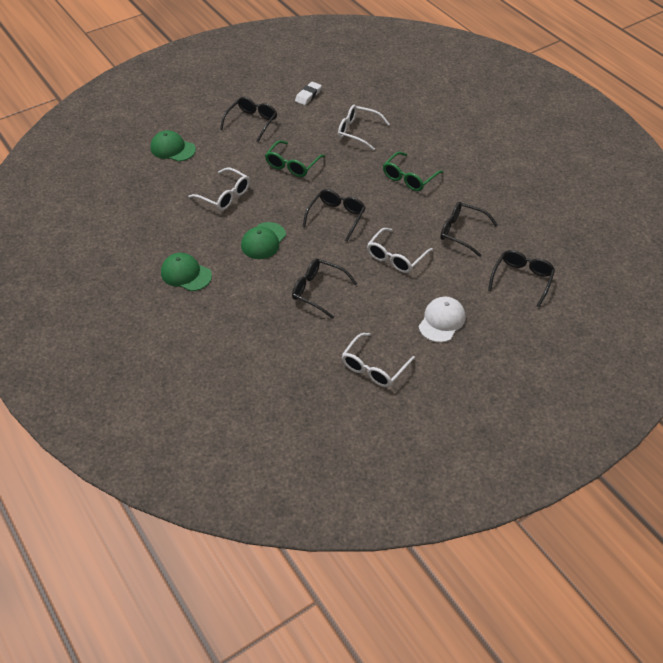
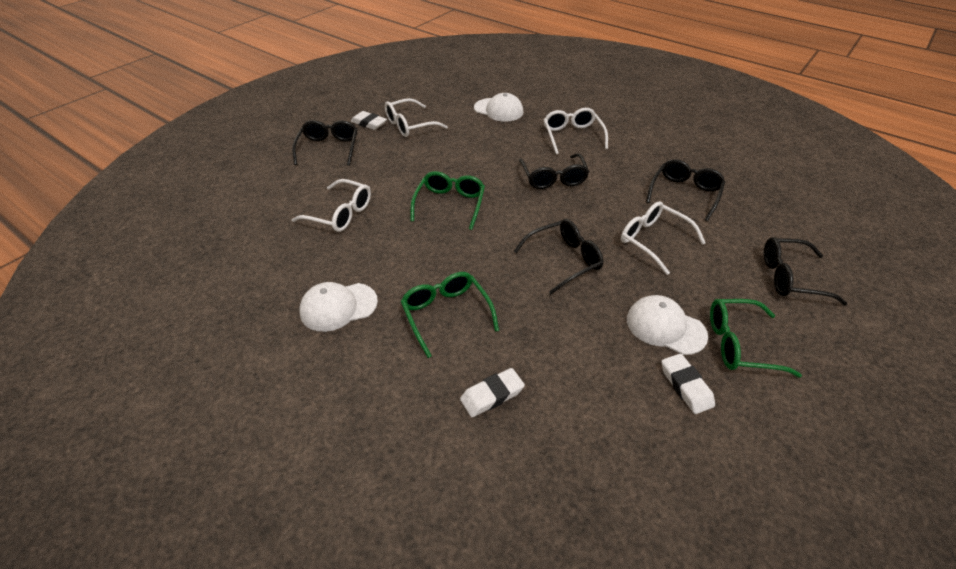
green cap: [150,130,196,162] [161,253,212,291] [241,222,286,259] = 3 -> none = 0
green glasses: [265,140,325,177] [383,151,444,191] = 2 -> [401,272,499,358] [411,171,485,230] [710,299,802,378] = 3
white cap: [419,297,465,343] = 1 -> [299,282,378,332] [474,93,523,122] [627,295,708,355] = 3
white eraser: [295,81,322,105] = 1 -> [351,111,387,130] [460,368,525,417] [661,354,715,414] = 3

